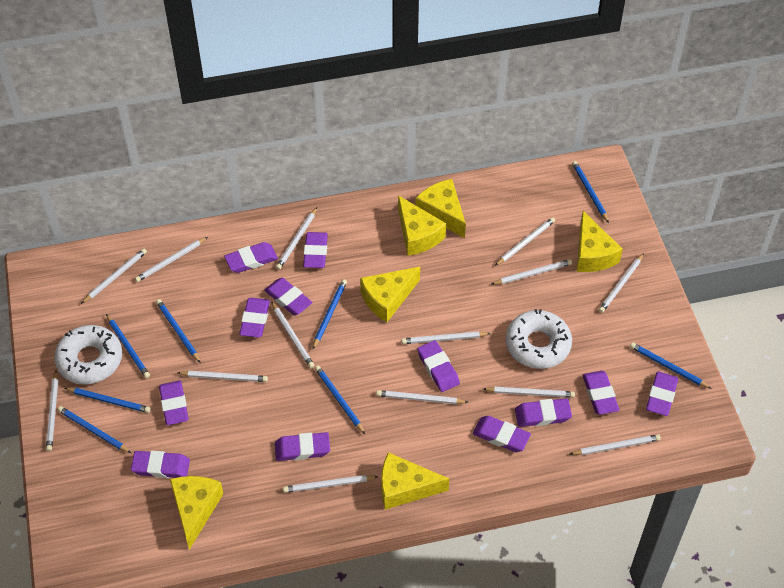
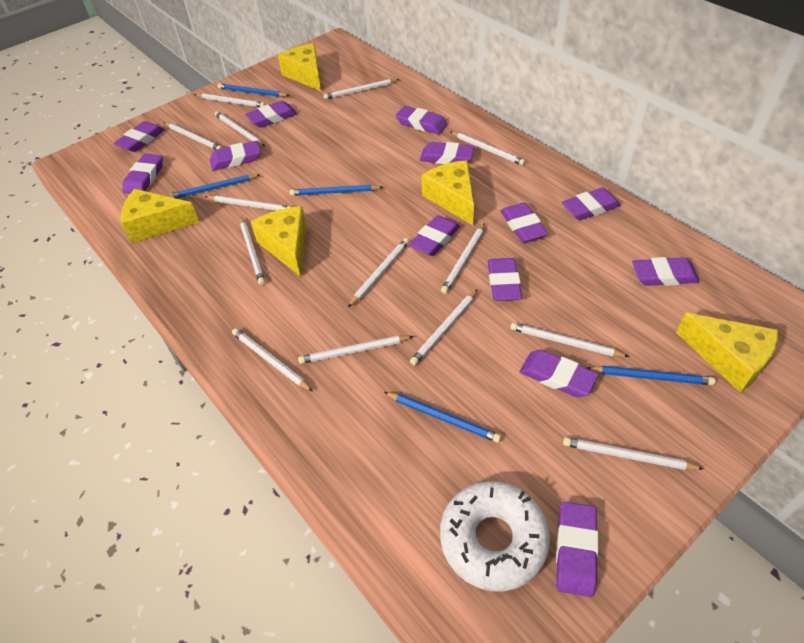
blue pencil: [58,406,131,453] [65,388,151,413] [106,314,150,378] [156,299,201,363] [313,279,347,349] [315,365,365,434] [572,161,609,223] [630,342,712,389] = 8 -> [168,174,260,199] [218,83,289,97] [290,185,383,196] [384,392,501,443] [587,366,716,385] = 5
purple eraser: [131,451,190,478] [159,381,189,425] [224,242,278,273] [239,298,270,338] [264,278,312,315] [275,432,330,461] [303,232,328,268] [417,340,460,392] [473,416,531,452] [515,398,572,427] [582,371,619,415] [646,372,678,416] = 12 -> [114,121,165,152] [123,153,163,194] [210,141,261,171] [245,101,297,128] [396,106,448,135] [409,215,460,256] [420,142,474,164] [488,258,522,301] [501,203,548,242] [520,350,598,397] [556,502,598,597] [562,188,621,220] [632,257,700,286] = 13
white donut: [54,325,122,384] [506,309,572,369] = 2 -> [440,481,550,592] = 1
yellow cheese: [170,476,223,550] [360,267,420,322] [381,452,449,510] [398,195,446,256] [415,179,466,238] [577,211,623,272] = 6 -> [121,189,200,243] [251,206,307,277] [278,43,321,91] [422,160,474,225] [676,313,778,393] = 5

